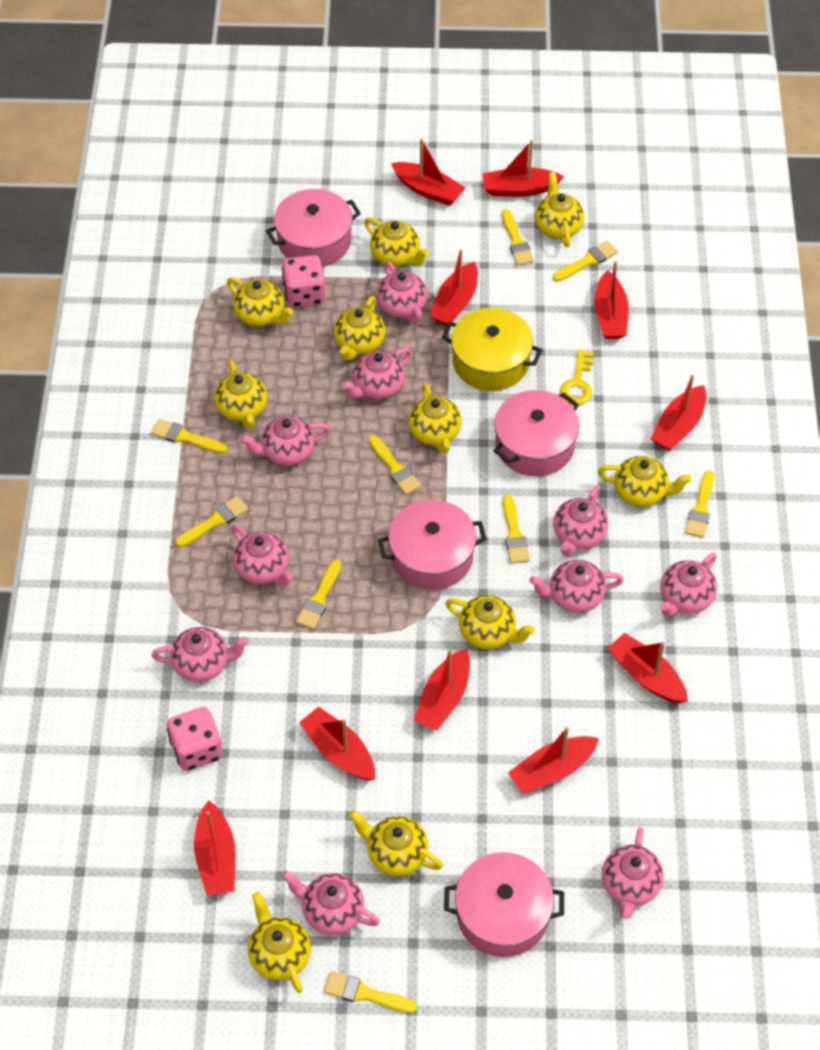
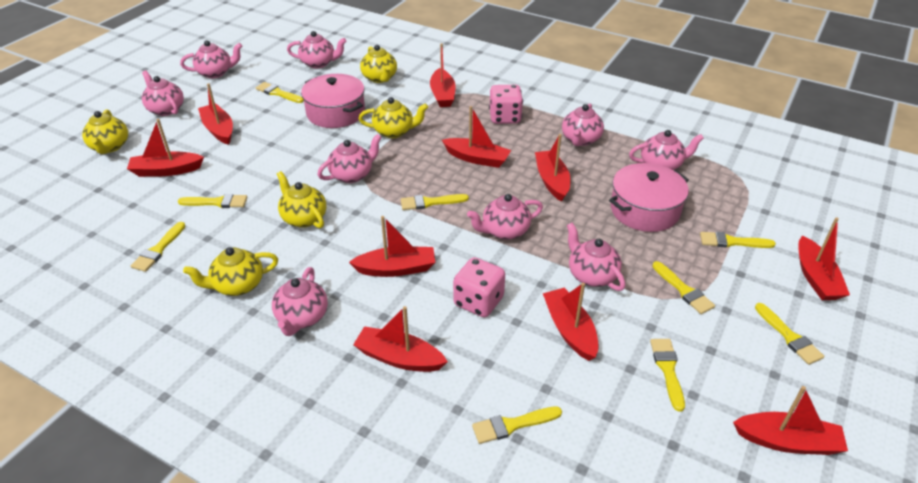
pink pot: [266,189,361,267] [378,500,487,590] [444,852,564,957] [493,390,579,476] = 4 -> [301,74,365,128] [609,163,689,232] = 2
pink teapot: [151,627,249,682] [231,525,293,586] [240,416,331,466] [282,871,380,935] [342,348,412,399] [377,261,427,323] [529,560,624,613] [553,486,609,556] [602,827,664,919] [660,553,717,617] = 10 -> [142,71,184,116] [180,41,242,78] [272,267,328,336] [287,31,346,68] [317,134,382,183] [467,194,543,240] [562,104,604,146] [567,223,625,291] [629,130,704,170] = 9
yellow key: [560,350,594,405] = 1 -> none = 0
yellow pot: [442,308,542,391] = 1 -> none = 0
yellow teapot: [214,360,267,429] [227,277,293,327] [248,892,311,993] [334,296,385,361] [349,810,443,876] [364,218,429,267] [408,383,462,453] [445,595,535,649] [535,172,584,247] [598,456,692,507] = 10 -> [82,110,128,154] [183,247,278,296] [277,171,326,228] [359,97,428,138] [360,45,397,83] = 5

